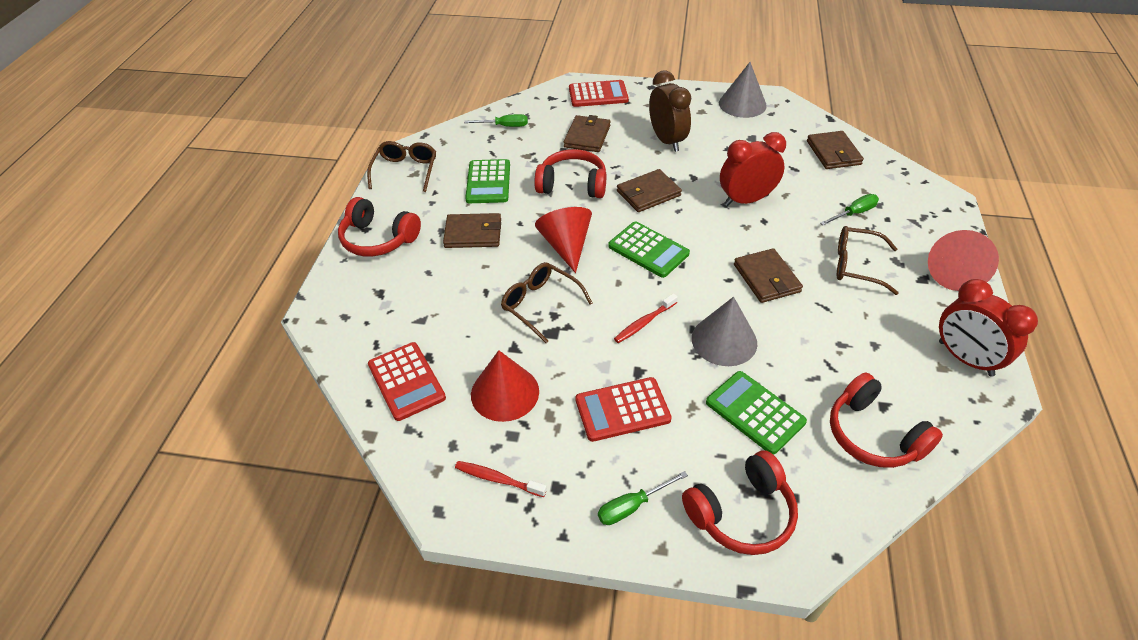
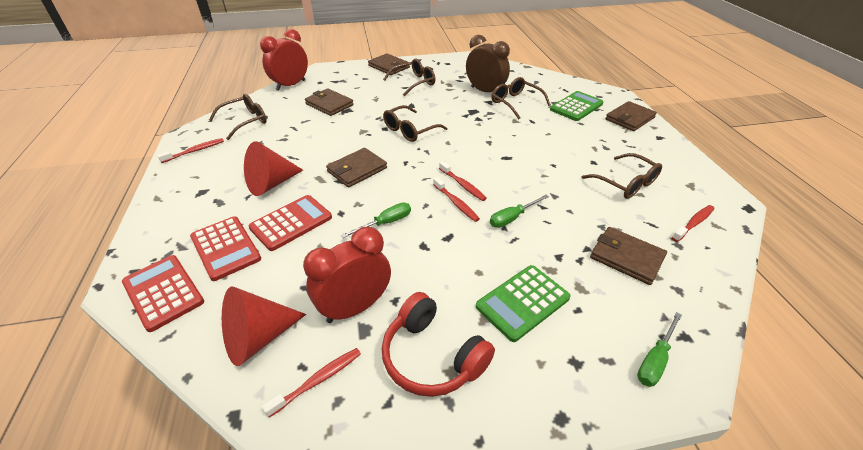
brown glasses: [367,141,436,192] [501,262,593,343] [837,226,899,295] = 3 -> [209,93,267,140] [383,59,435,96] [383,105,447,142] [492,77,551,119] [582,153,662,199] = 5
green calculator: [465,159,510,203] [608,221,690,278] [706,371,807,455] = 3 -> [476,265,571,342] [550,91,604,121] = 2
grey cone: [692,297,757,366] [719,62,767,118] = 2 -> none = 0
red cone: [471,350,539,422] [535,207,592,273] [928,230,999,291] = 3 -> [222,287,306,366] [244,141,303,196] = 2
red headphones: [338,197,421,257] [534,149,606,198] [682,450,798,555] [830,373,943,468] = 4 -> [382,292,495,397] = 1
red toothbrush: [455,461,547,497] [614,293,678,343] = 2 -> [157,138,224,163] [262,348,361,417] [433,177,480,222] [439,161,487,201] [672,205,714,242] = 5

